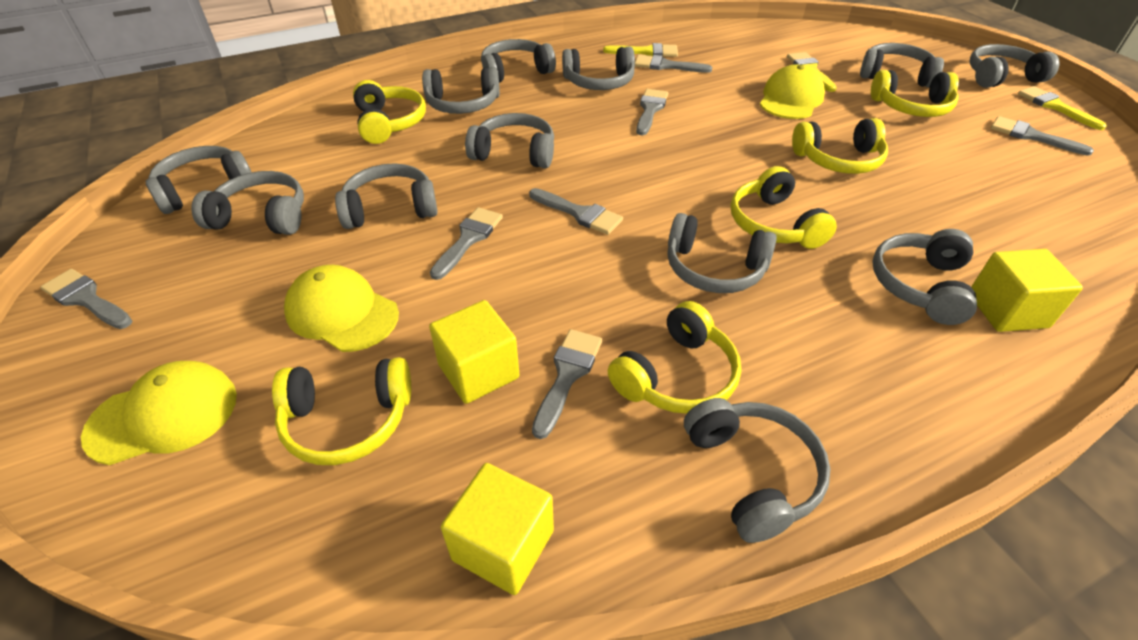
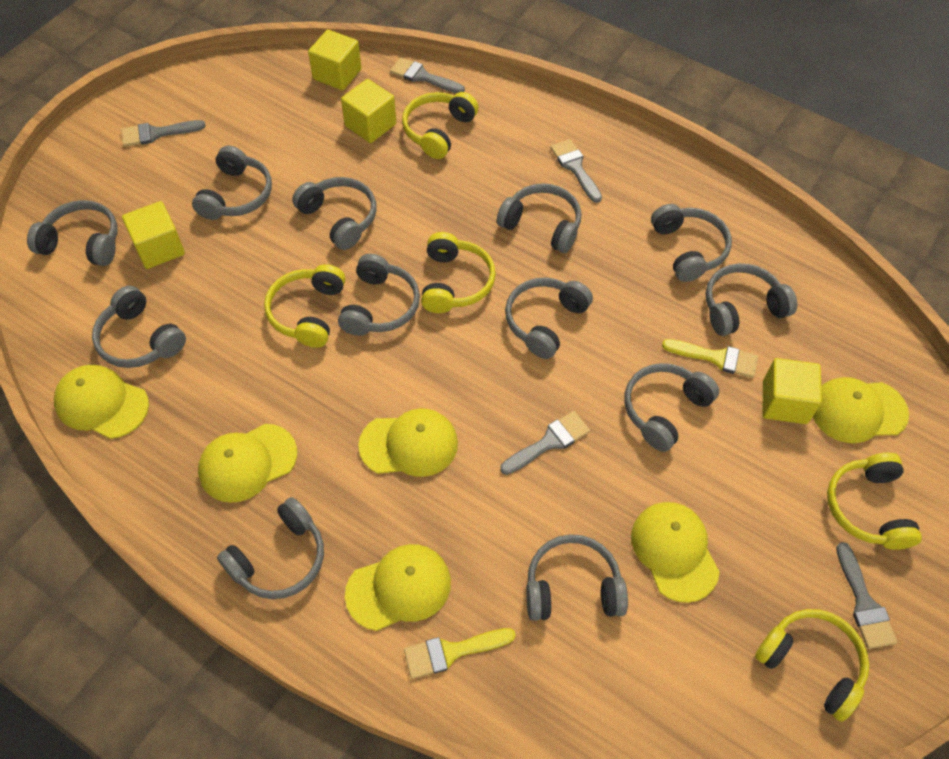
grey brush: [40,269,132,329] [430,207,503,280] [529,188,623,235] [532,329,602,439] [635,54,712,73] [636,89,668,136] [991,116,1094,156] = 7 -> [121,120,206,147] [390,57,465,93] [500,411,590,475] [550,139,602,203] [836,542,897,649] = 5
yellow brush: [603,43,678,57] [787,52,837,92] [1018,86,1107,130] = 3 -> [404,628,516,679] [662,339,758,378] = 2
yellow cap: [81,361,237,465] [284,265,399,352] [760,64,825,119] = 3 -> [54,365,149,439] [198,424,297,503] [345,544,451,631] [358,408,458,477] [631,502,720,603] [813,377,909,443] = 6
yellow cube: [429,300,519,404] [441,463,554,595] [971,249,1083,332] = 3 -> [122,201,185,269] [308,29,361,90] [341,79,396,143] [763,358,822,424] = 4
yellow headphones: [272,357,411,465] [353,80,426,144] [608,301,741,414] [730,166,837,249] [792,118,888,174] [871,70,959,117] = 6 -> [264,264,346,348] [402,92,479,159] [421,232,496,313] [755,609,869,722] [827,453,922,550] = 5

